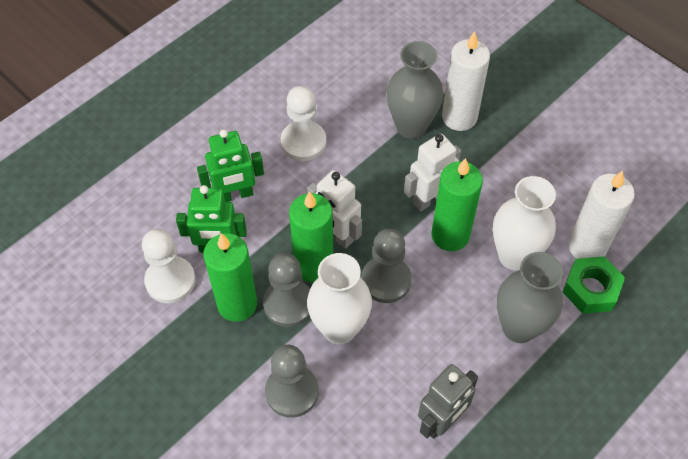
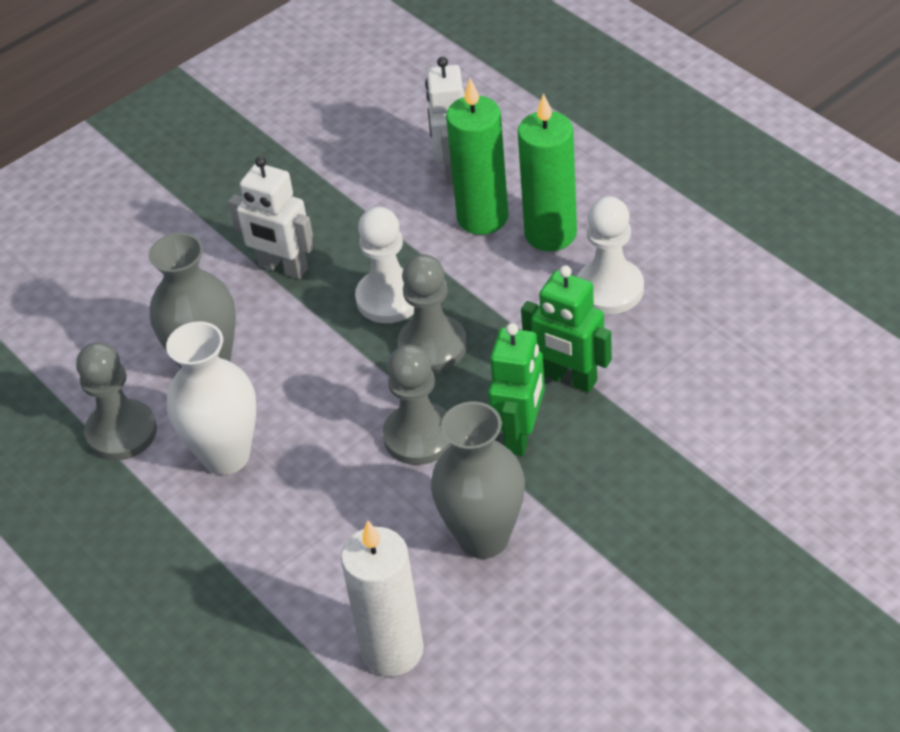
green candle: [203,233,257,322] [289,191,333,282] [431,158,483,251] = 3 -> [446,78,508,235] [518,93,577,251] = 2
green nut: [563,256,625,314] = 1 -> none = 0
grey robot: [418,364,478,439] = 1 -> none = 0
white candle: [442,31,490,131] [568,171,635,259] = 2 -> [341,520,424,676] = 1
white vase: [307,253,372,344] [493,176,556,270] = 2 -> [166,321,256,475] = 1

